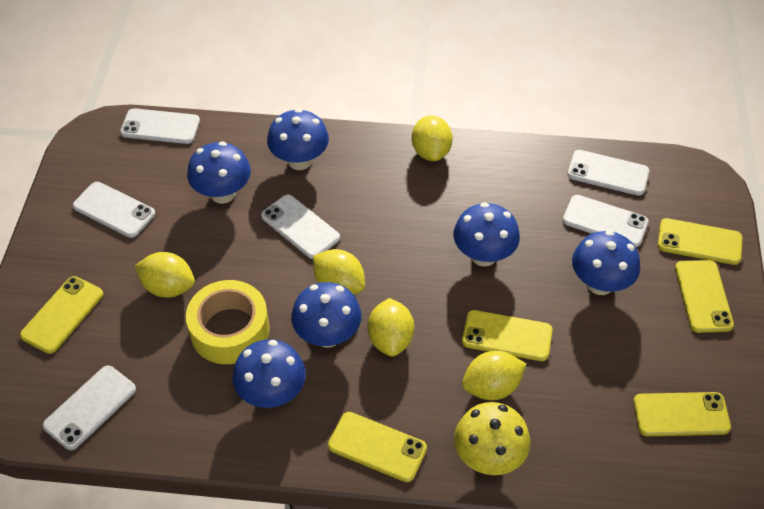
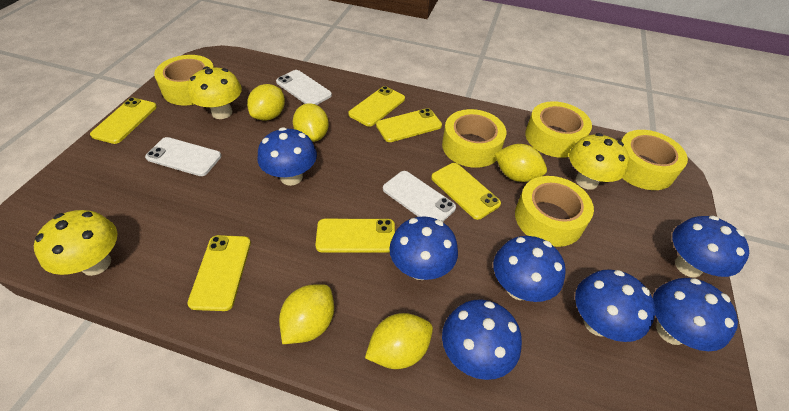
blue mushroom: [187,141,251,204] [232,339,306,408] [267,109,329,170] [291,282,361,348] [454,202,520,267] [572,230,640,295] = 6 -> [258,127,317,186] [389,217,458,280] [442,299,522,380] [493,236,566,302] [575,269,656,342] [653,278,738,351] [672,215,749,278] = 7
white phone: [43,365,136,450] [73,182,155,238] [120,108,200,144] [261,195,340,259] [563,195,649,247] [568,150,649,196] = 6 -> [145,137,221,176] [276,70,332,105] [383,171,456,222] = 3
yellow mushroom: [454,402,530,475] = 1 -> [34,210,117,276] [188,67,242,119] [569,133,629,190] = 3
yellow tape: [186,280,270,364] = 1 -> [154,55,214,105] [442,109,506,168] [515,176,594,247] [525,101,592,158] [621,130,688,190] = 5

